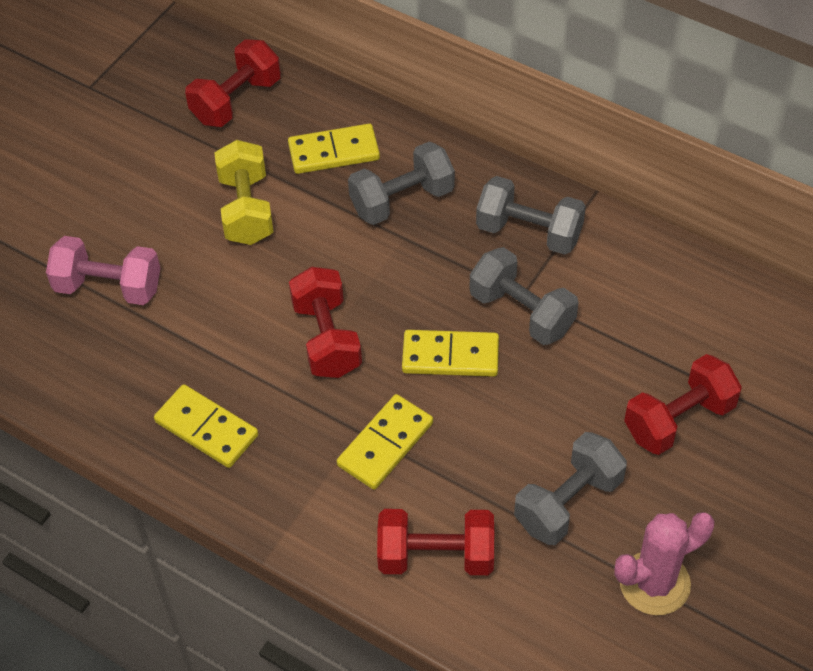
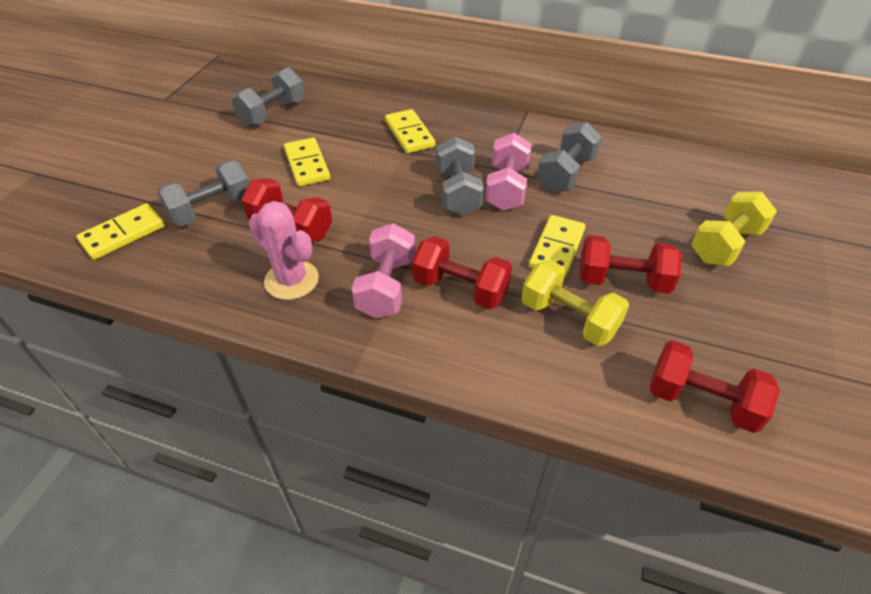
pink dumbbell: [46,236,160,305] = 1 -> [351,223,415,318] [485,133,532,211] = 2
yellow dumbbell: [215,140,273,245] = 1 -> [522,260,629,346] [691,192,777,266] = 2

